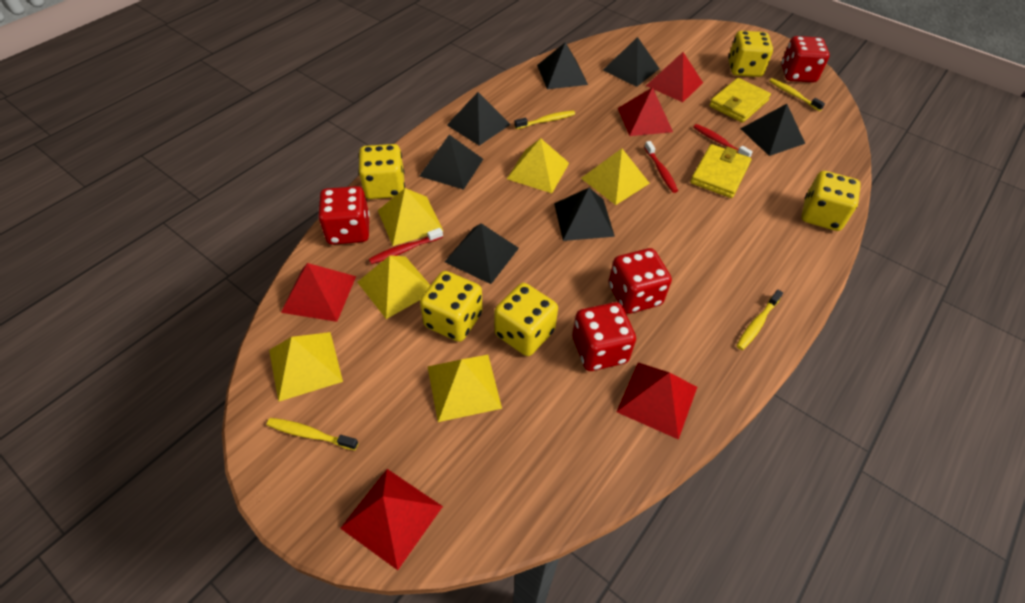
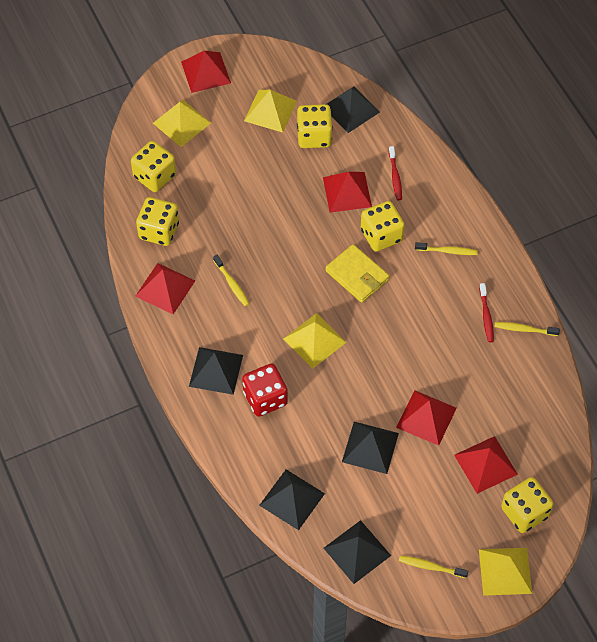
black pyramid: [420,135,483,190] [445,223,519,284] [447,92,511,146] [537,42,588,89] [554,188,615,241] [603,37,660,87] [740,104,805,156] = 7 -> [189,347,243,395] [259,470,325,530] [324,520,391,584] [326,86,380,133] [342,422,399,474] = 5
red dice: [318,186,370,245] [572,302,636,371] [608,248,672,314] [781,36,830,83] = 4 -> [242,364,288,417] = 1
red toothbrush: [369,228,443,264] [644,141,678,193] [693,124,753,157] = 3 -> [389,146,402,200] [479,283,494,342] = 2
yellow pyramid: [269,332,343,402] [357,255,430,319] [378,188,443,246] [428,355,502,422] [507,138,569,193] [581,148,650,205] = 6 -> [153,100,211,147] [244,90,297,133] [283,313,346,368] [479,548,532,596] = 4
yellow wallet: [690,144,751,198] [709,78,771,123] = 2 -> [326,244,390,303] = 1

